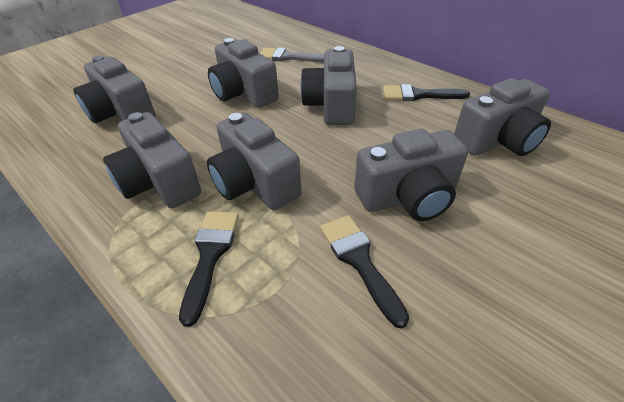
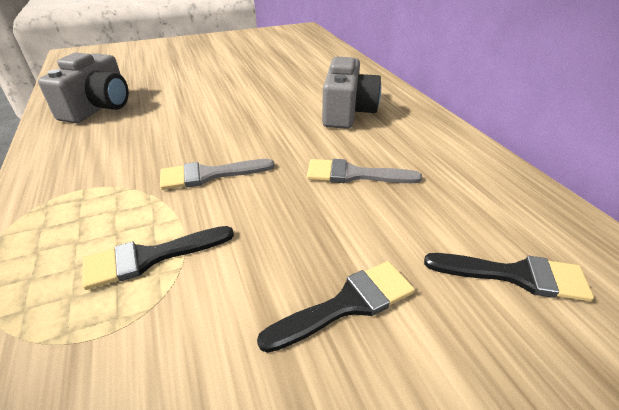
grey brush: [260,47,324,63] = 1 -> [160,159,275,190] [307,159,422,183] = 2
grey camera: [73,56,156,123] [103,112,201,208] [207,113,301,210] [208,38,279,108] [300,46,357,125] [354,129,468,221] [454,78,551,156] = 7 -> [38,53,129,123] [322,57,381,129] = 2

